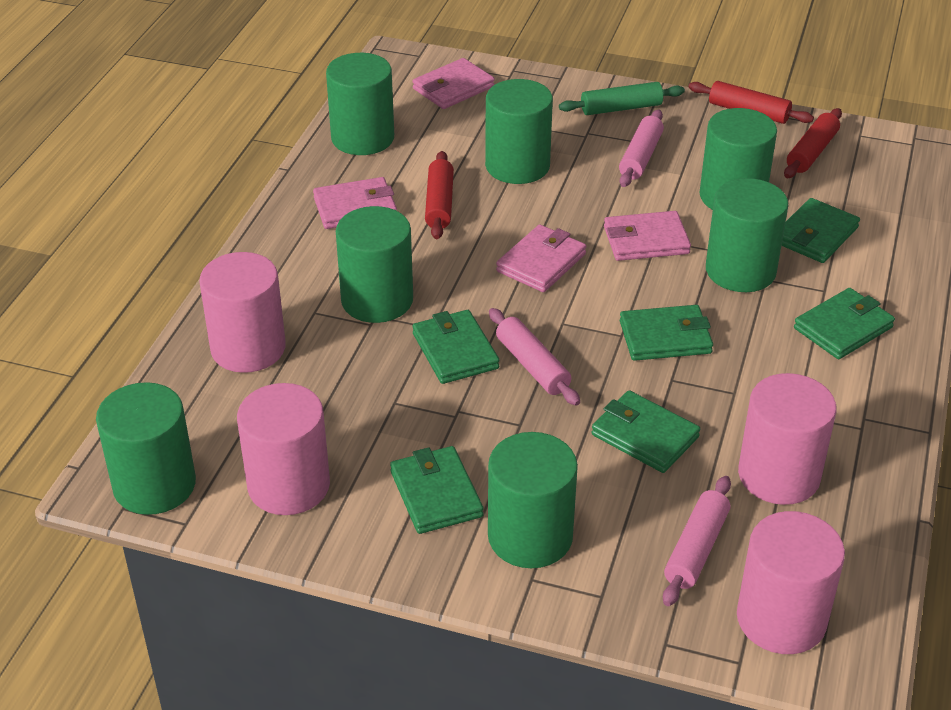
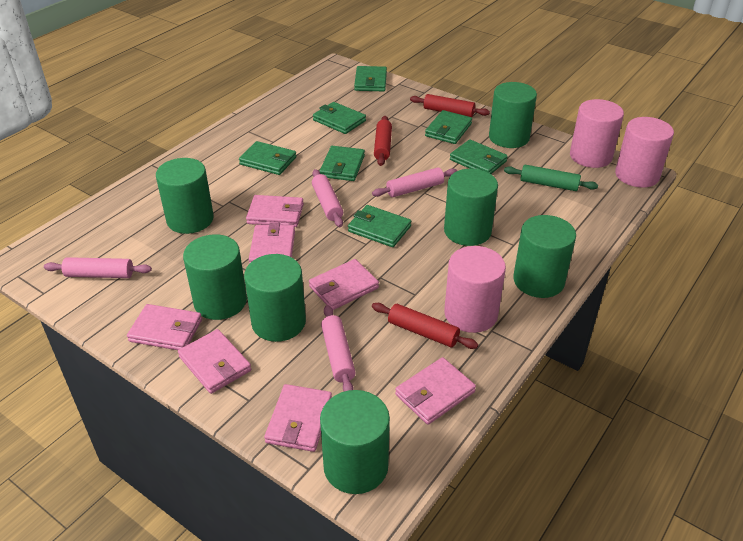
green wallet: [390,446,484,534] [412,310,500,384] [592,390,700,473] [620,305,713,361] [782,198,860,263] [794,288,895,359] = 6 -> [239,141,296,175] [313,102,366,134] [320,146,365,181] [348,205,411,247] [354,66,387,91] [425,110,472,144] [450,139,508,174] = 7
pink cylinder: [199,252,286,373] [237,383,330,515] [737,511,845,654] [738,373,837,505] = 4 -> [444,246,506,333] [570,99,624,168] [615,117,674,188] = 3
pink rolling pin: [489,308,580,406] [619,110,664,187] [663,476,731,606] = 3 -> [44,257,152,278] [312,169,343,227] [321,305,356,391] [372,167,457,197] = 4
pink wallet: [313,177,397,229] [413,58,495,109] [496,224,586,292] [604,211,691,261] = 4 -> [127,304,202,350] [178,329,251,394] [246,195,304,227] [249,223,295,264] [264,384,332,452] [309,259,379,310] [395,357,476,425] = 7

